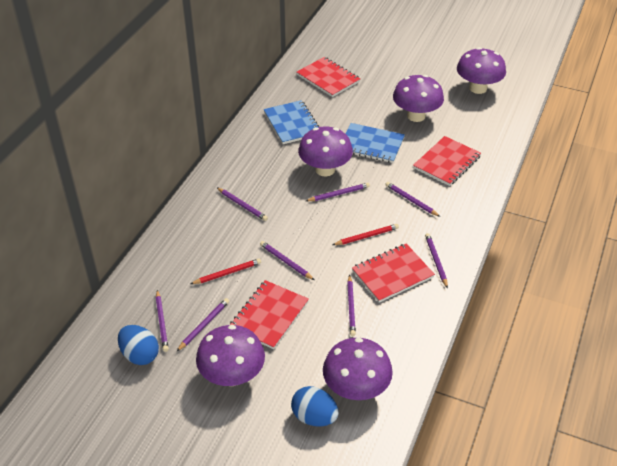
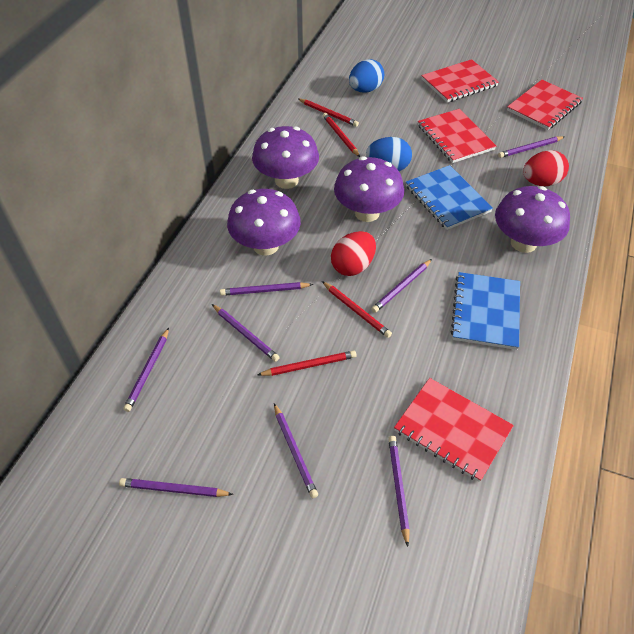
purple mushroom: [196,325,265,386] [298,127,353,177] [323,338,393,400] [393,75,444,122] [457,47,506,94] = 5 -> [227,189,301,256] [252,126,319,189] [334,157,404,222] [495,186,570,253] = 4
red egg: none = 0 -> [331,231,376,276] [523,150,569,186] = 2
red pencil: [191,258,261,284] [333,224,399,245] = 2 -> [258,351,357,376] [298,98,359,127] [322,281,392,338] [323,113,360,157] = 4

